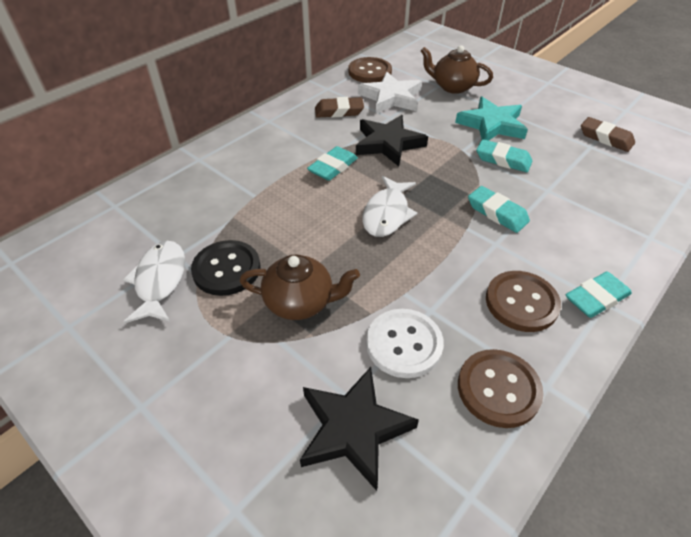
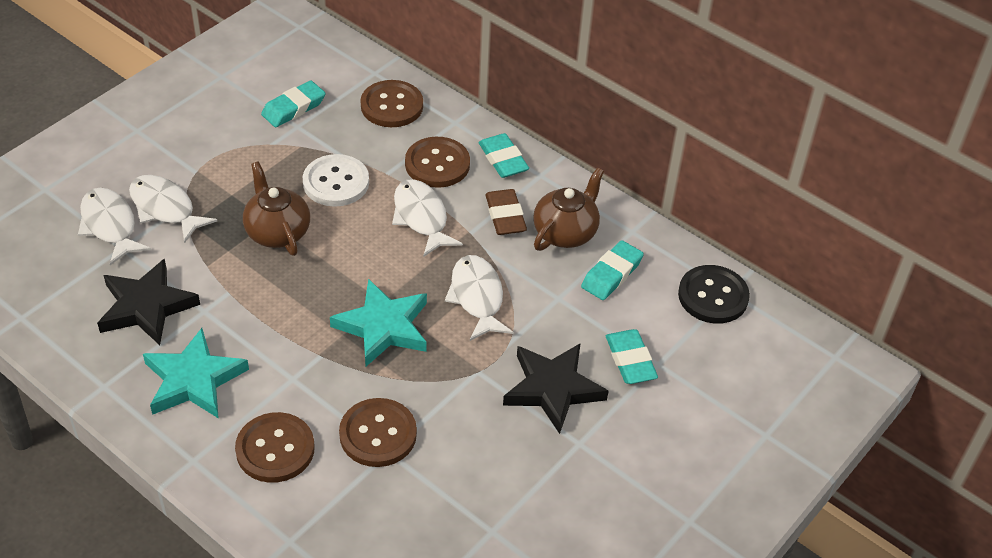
brown button: [348,57,392,83] [458,349,543,428] [486,271,561,332] = 3 -> [235,412,315,483] [339,398,417,467] [360,80,423,127] [405,137,470,188] = 4
brown eraser: [315,97,364,118] [581,117,635,152] = 2 -> [485,189,527,235] = 1
turquoise star: [455,97,528,141] = 1 -> [143,328,249,419] [330,279,427,366] = 2
white fish: [123,241,185,323] [362,176,417,237] = 2 -> [78,188,151,265] [129,175,217,243] [392,179,463,256] [445,255,513,341] = 4
white star: [358,72,422,114] = 1 -> none = 0

